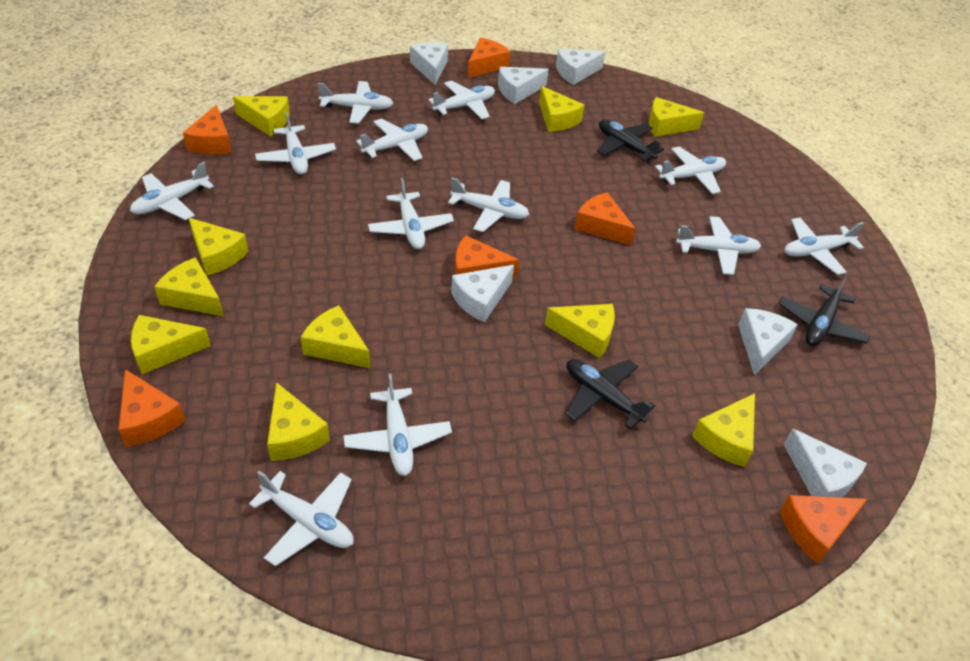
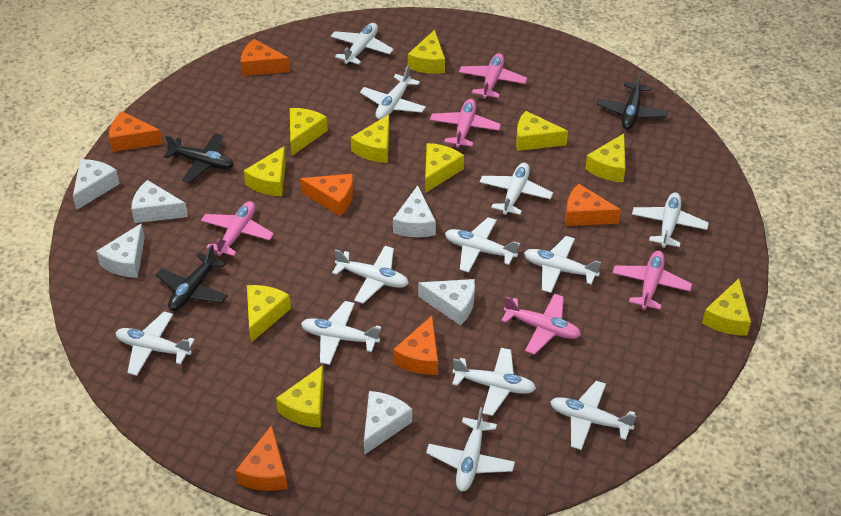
pink plane: none = 0 -> [201,201,274,256] [430,99,501,148] [459,53,527,99] [501,294,581,355] [612,251,692,310] = 5

